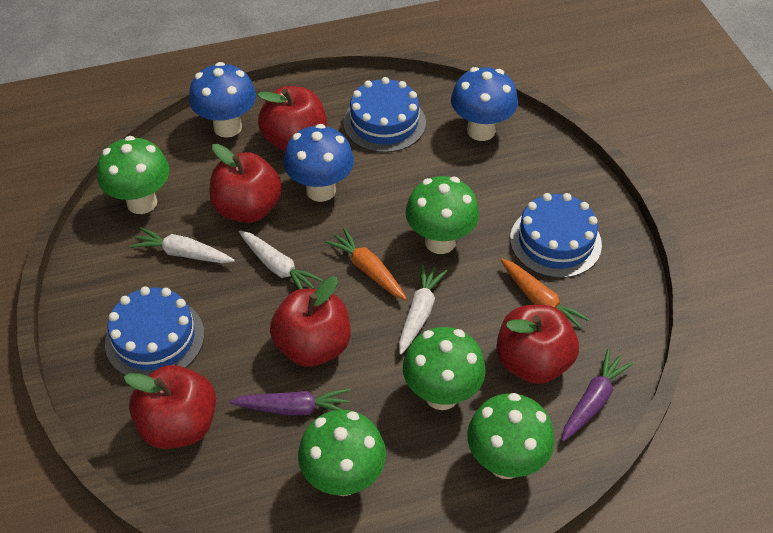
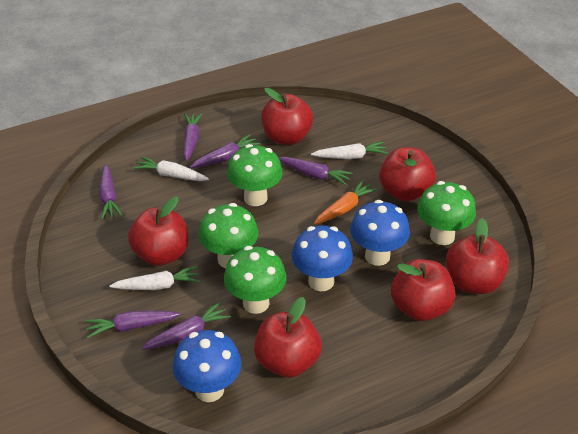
blue cake: [105,286,204,376] [343,77,426,153] [510,193,602,278] = 3 -> none = 0
green mushroom: [97,136,169,214] [298,410,386,496] [403,327,486,410] [405,176,479,254] [467,393,555,479] = 5 -> [199,203,259,268] [224,246,286,314] [227,144,283,206] [417,181,476,245] = 4
orange carrot: [325,228,407,300] [501,259,590,328] = 2 -> [314,180,377,225] = 1
purple carrot: [230,388,350,416] [562,349,633,442] = 2 -> [86,311,180,338] [99,165,122,219] [142,302,231,350] [183,113,202,161] [190,134,260,168] [279,157,353,185] = 6
red apple: [124,365,216,449] [210,144,282,223] [257,86,327,151] [270,277,351,367] [496,305,579,384] = 5 -> [128,196,188,266] [254,297,322,378] [261,88,313,145] [379,147,436,201] [391,259,455,321] [446,218,509,294] = 6

